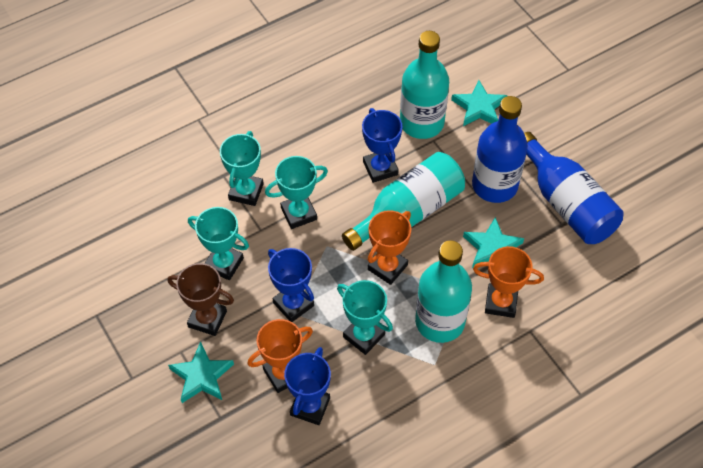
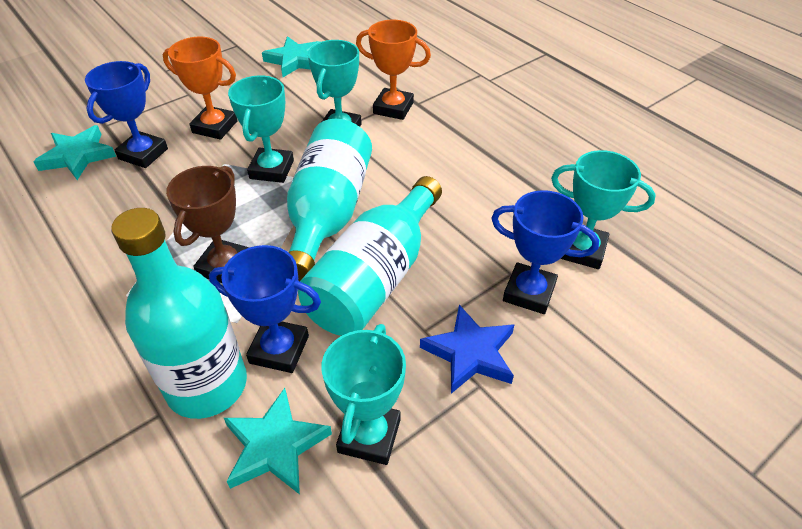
blue bottle: [472,96,528,203] [524,132,624,244] = 2 -> none = 0
blue star: none = 0 -> [420,305,514,394] = 1
orange trophy: [247,319,313,393] [368,210,411,285] [473,246,544,318] = 3 -> [163,37,237,140] [356,20,431,120] = 2

